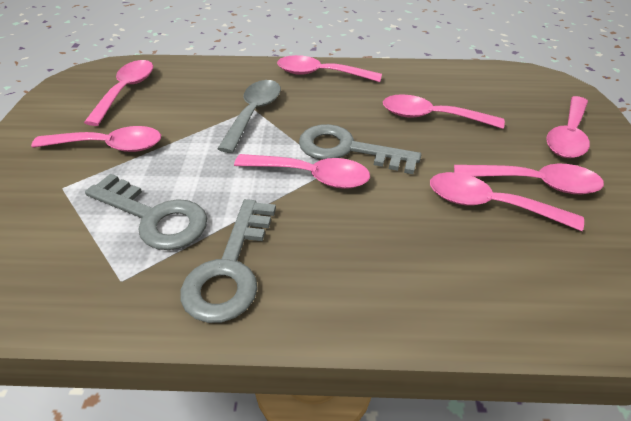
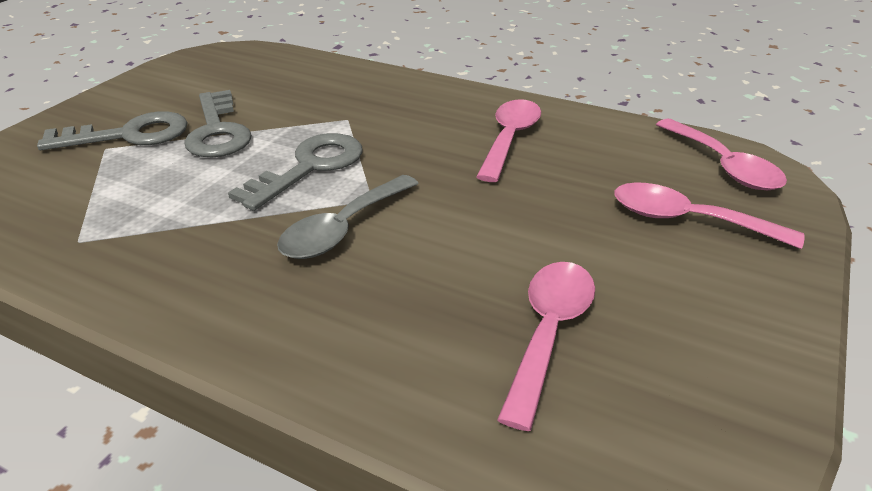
pink spoon: [31,126,161,152] [84,60,153,126] [234,154,370,189] [277,55,382,82] [383,94,505,129] [430,172,584,231] [454,163,604,194] [546,96,590,158] = 8 -> [476,99,541,182] [497,262,595,431] [615,182,805,249] [656,119,787,190] = 4

